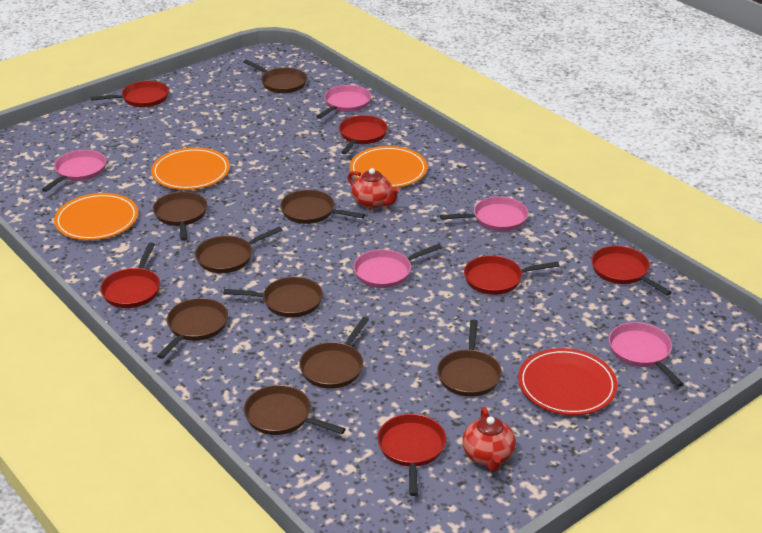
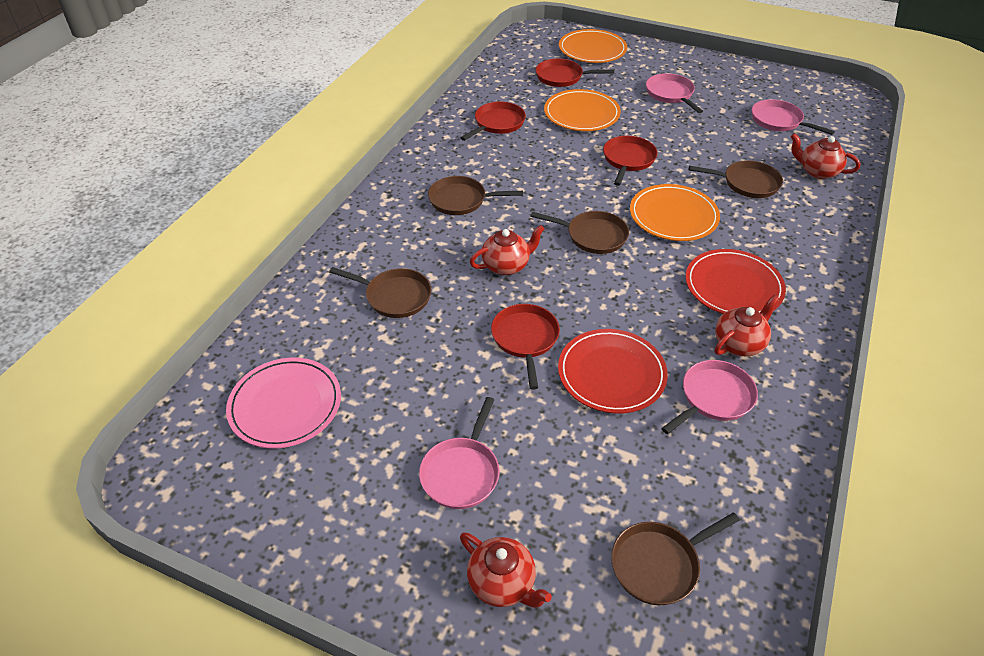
brown pan: [153,192,207,241] [157,298,228,359] [195,227,282,273] [223,276,323,318] [243,59,307,93] [244,385,346,435] [280,190,365,224] [299,317,369,389] [437,320,502,397] = 9 -> [329,267,431,318] [428,176,523,215] [531,211,629,254] [611,513,740,605] [689,160,783,198] = 5
pink pan: [42,150,106,192] [316,85,371,119] [353,244,442,288] [440,197,528,231] [609,322,684,387] = 5 -> [419,397,500,509] [646,73,703,113] [661,360,758,434] [752,99,835,135] = 4
pink plate: none = 0 -> [226,358,341,448] = 1
red pan: [90,81,169,107] [100,242,160,308] [339,115,388,155] [377,414,446,496] [464,255,559,295] [592,246,672,295] = 6 -> [460,102,526,141] [491,304,560,390] [536,59,614,87] [603,136,658,186] = 4
red plate: [518,348,618,415] = 1 -> [558,329,668,414] [685,249,786,314] = 2
red teapot: [348,168,400,209] [462,407,516,472] = 2 -> [460,532,552,608] [470,225,545,275] [715,295,779,356] [790,133,860,179] = 4

